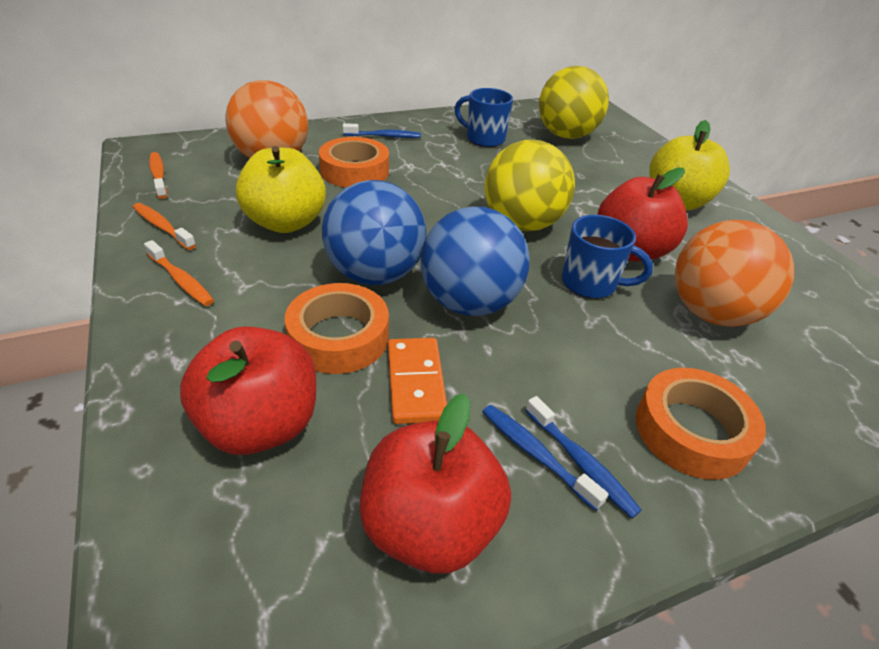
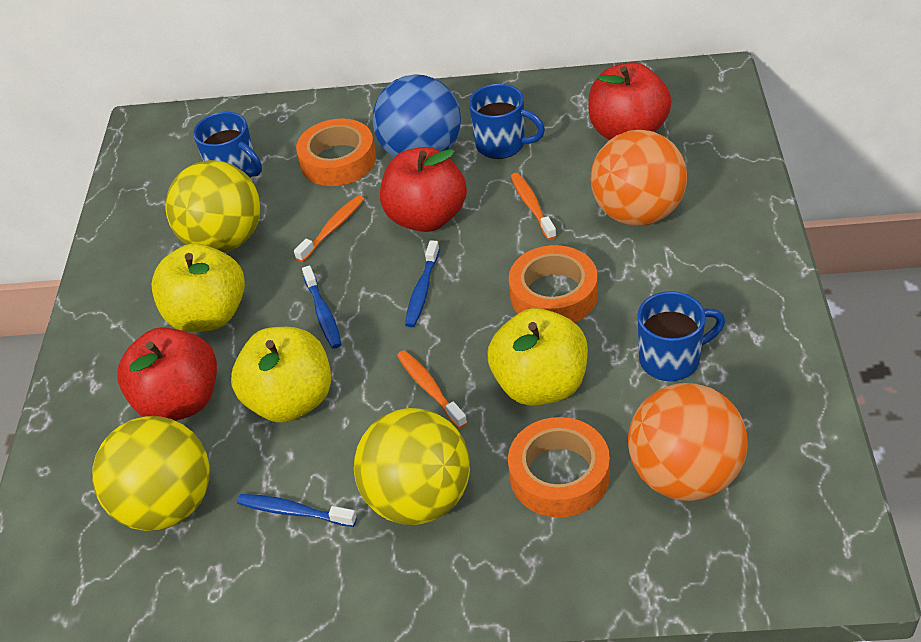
blue ball: [322,180,426,285] [421,207,530,316] = 2 -> [372,74,461,157] = 1
blue mug: [455,88,513,147] [562,215,653,299] = 2 -> [193,112,262,178] [469,84,545,159] [637,291,725,381] = 3
orange domino: [388,338,447,424] = 1 -> none = 0
yellow apple: [236,146,326,233] [649,120,730,210] = 2 -> [151,243,245,332] [231,327,331,423] [488,308,588,406] = 3
yellow ball: [485,140,575,231] [539,66,609,139] = 2 -> [92,416,210,531] [166,160,260,253] [354,408,470,525] = 3

